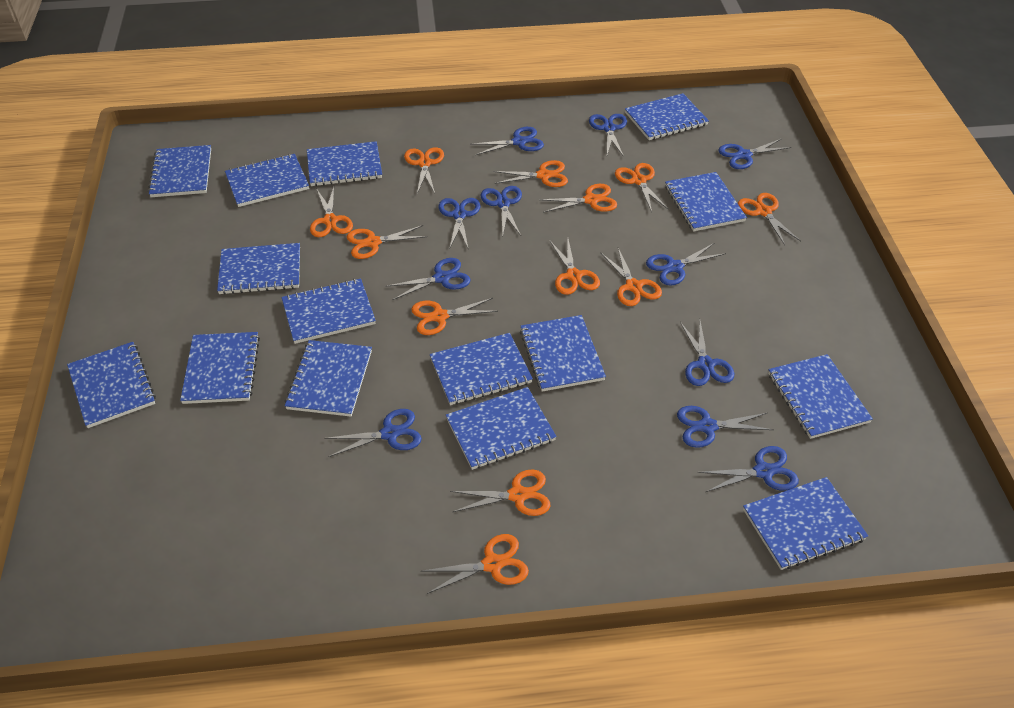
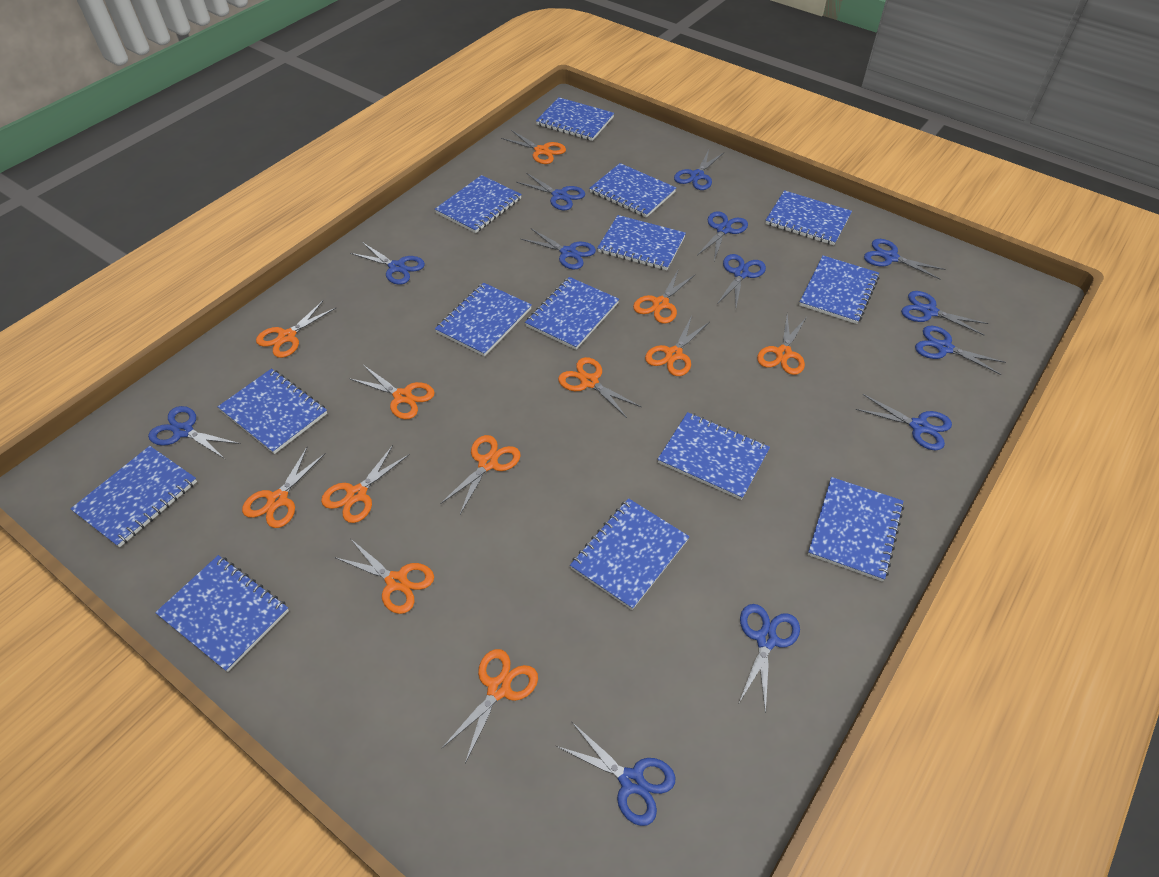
blue notebook: [67,342,156,428] [148,145,211,197] [180,332,260,404] [217,243,300,295] [225,154,309,207] [281,278,376,344] [285,340,372,417] [307,141,382,186] [430,333,533,405] [446,387,557,470] [520,315,606,392] [625,93,709,140] [665,172,747,231] [743,477,868,570] [768,354,873,439] = 15 -> [70,446,197,547] [155,555,289,672] [218,368,327,454] [435,175,522,233] [435,283,532,356] [525,277,619,350] [536,97,614,141] [570,498,690,610] [589,163,676,218] [597,215,686,270] [657,412,770,500] [765,190,852,245] [799,256,879,324] [808,477,904,581] = 14
blue scissors: [324,409,422,457] [387,258,471,300] [439,198,480,250] [470,127,544,155] [480,186,522,236] [589,114,627,157] [646,243,726,286] [677,406,773,448] [680,321,734,386] [698,446,799,492] [718,139,792,169] = 11 -> [148,406,240,459] [350,242,425,285] [516,173,585,210] [521,228,596,270] [556,722,675,826] [674,150,724,190] [698,211,748,261] [717,254,766,307] [739,604,800,714] [856,394,952,450] [864,239,946,280] [901,291,989,335] [915,326,1006,375] = 13

